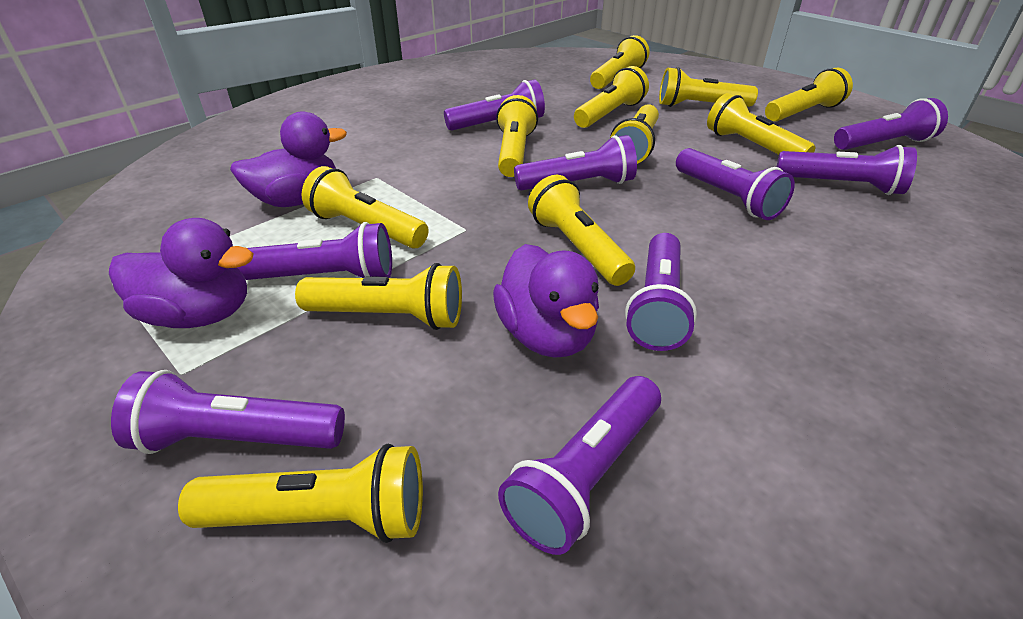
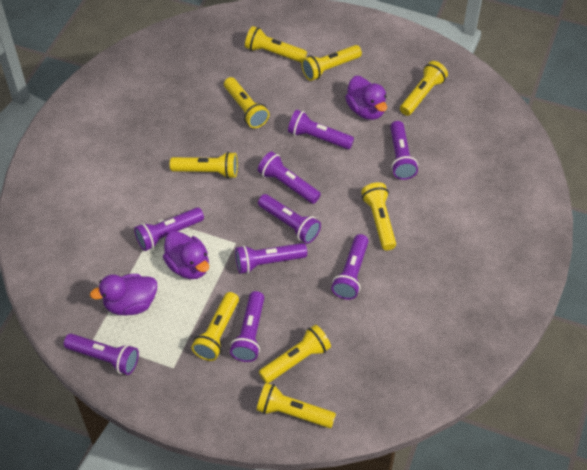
yellow flashlight: [178,443,423,543] [295,263,462,330] [302,166,428,248] [496,95,538,177] [528,175,635,286] [574,66,649,128] [590,35,649,89] [610,104,659,164] [659,67,758,107] [707,93,815,155] [765,68,853,122] = 11 -> [170,152,238,179] [191,292,239,361] [224,77,269,128] [245,26,307,63] [257,383,336,428] [259,325,331,383] [301,45,362,81] [361,182,396,250] [400,61,448,116] = 9

